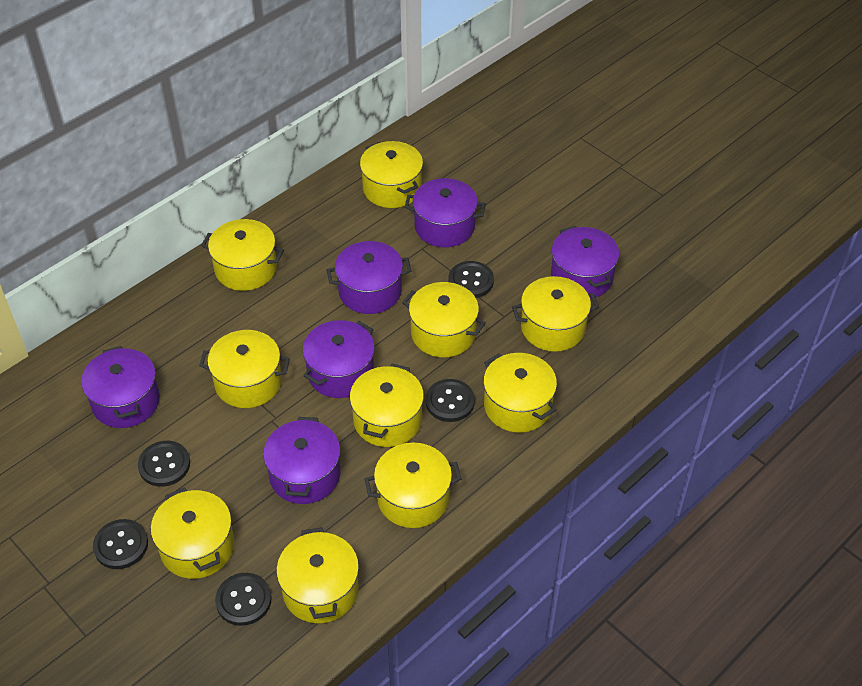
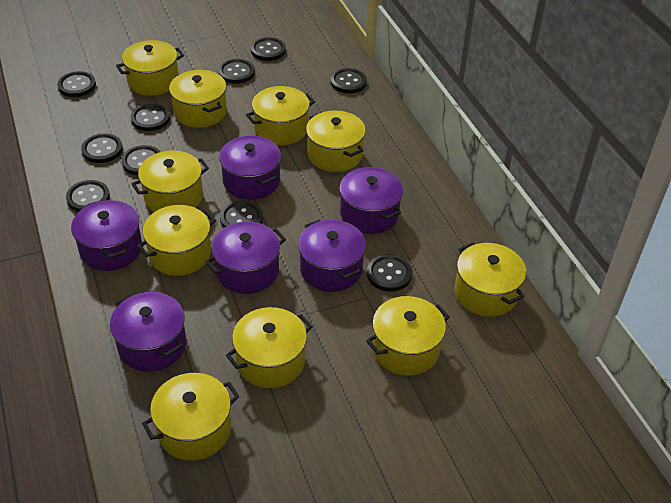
black button: [93,519,148,569] [138,441,190,487] [215,573,271,626] [426,379,475,422] [448,261,494,298] = 5 -> [57,71,96,97] [66,180,110,212] [81,133,123,163] [122,145,161,175] [131,103,170,131] [218,59,255,84] [220,200,263,228] [251,37,286,61] [330,68,367,93] [367,254,412,292] = 10

